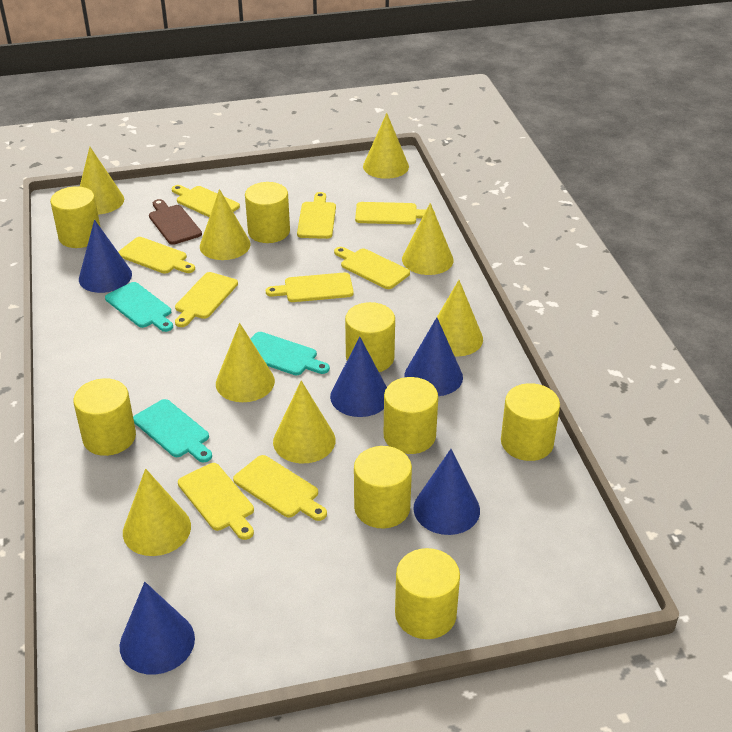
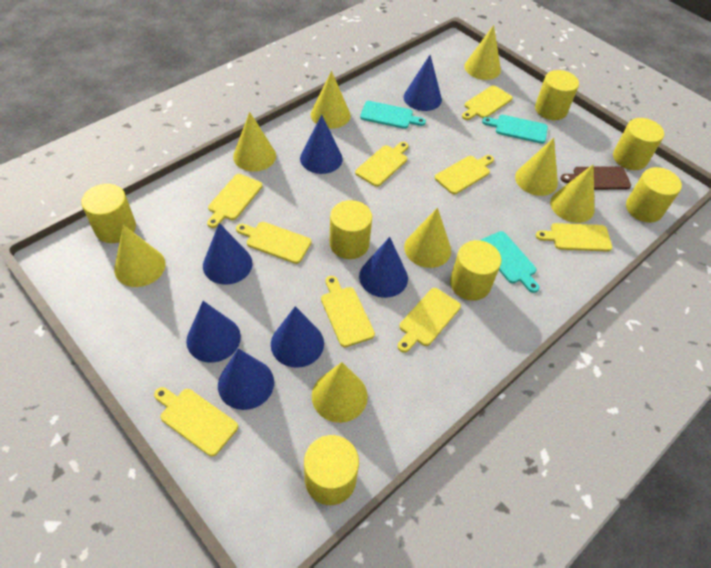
blue cone: [79,220,132,293] [120,582,195,675] [330,337,387,417] [404,317,463,396] [414,449,480,535] = 5 -> [186,301,241,363] [203,223,252,285] [218,348,274,410] [271,306,324,368] [300,115,343,174] [359,237,408,298] [404,55,442,111] = 7
yellow cylinder: [50,186,101,248] [73,378,136,456] [245,182,290,243] [345,302,395,372] [354,446,412,528] [384,377,438,454] [395,548,460,639] [501,383,560,461] = 8 -> [81,184,136,243] [304,435,359,505] [330,200,372,259] [450,240,501,301] [535,70,579,120] [613,118,664,170] [626,167,682,223] = 7

